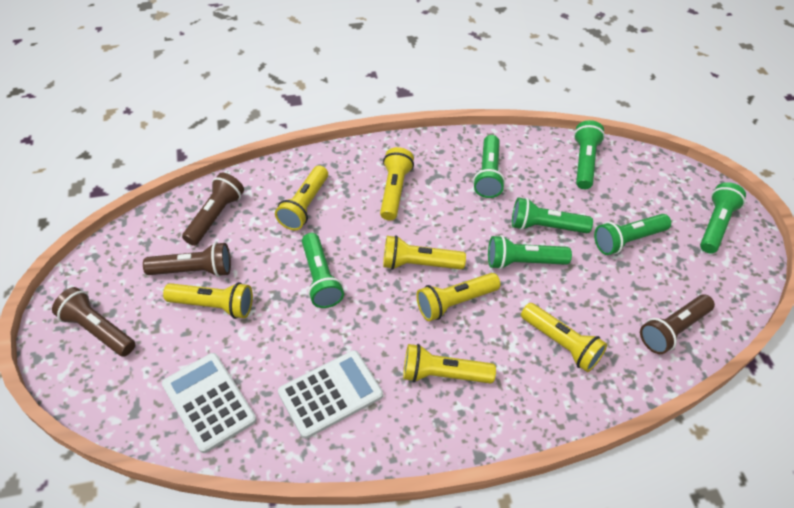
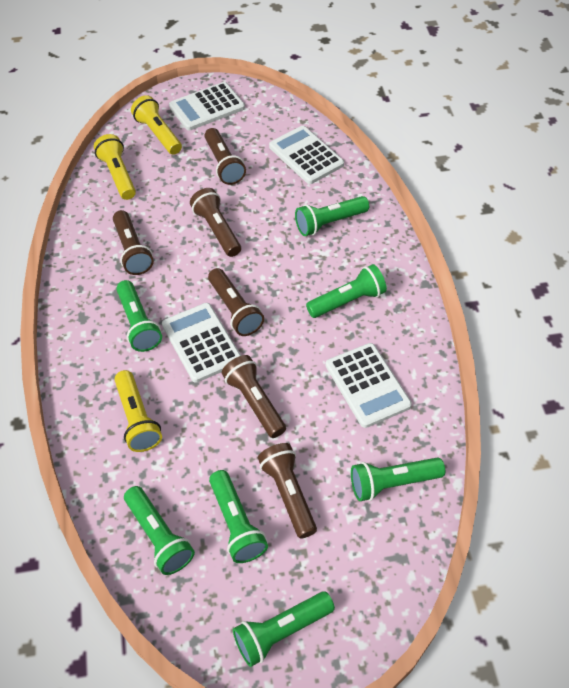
brown flashlight: [52,287,135,357] [143,242,231,277] [182,173,244,246] [640,294,715,354] = 4 -> [113,210,154,275] [190,188,241,257] [205,128,246,185] [208,268,264,336] [222,355,286,438] [258,443,317,539] = 6
white calculator: [162,353,256,453] [278,350,383,439] = 2 -> [162,303,241,383] [169,82,245,131] [269,126,344,184] [326,343,412,428] = 4
yellow flashlight: [163,282,253,319] [275,166,328,230] [380,147,414,220] [383,235,466,270] [403,344,496,384] [416,273,500,321] [521,303,607,372] = 7 -> [94,134,136,200] [114,370,162,452] [131,95,182,155] = 3

